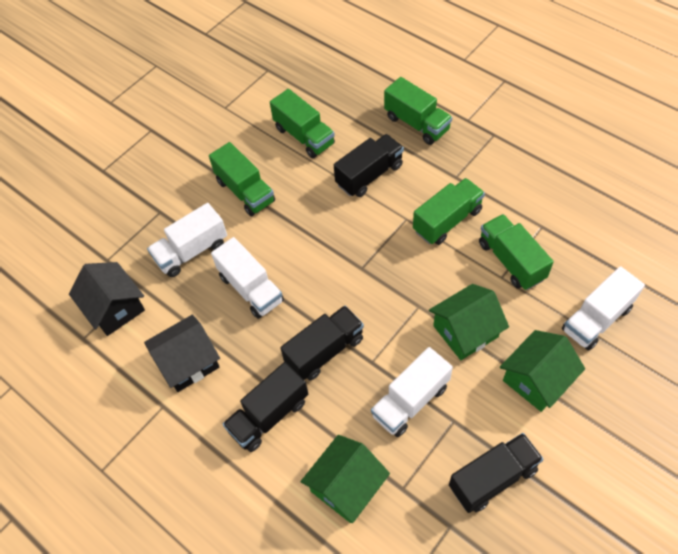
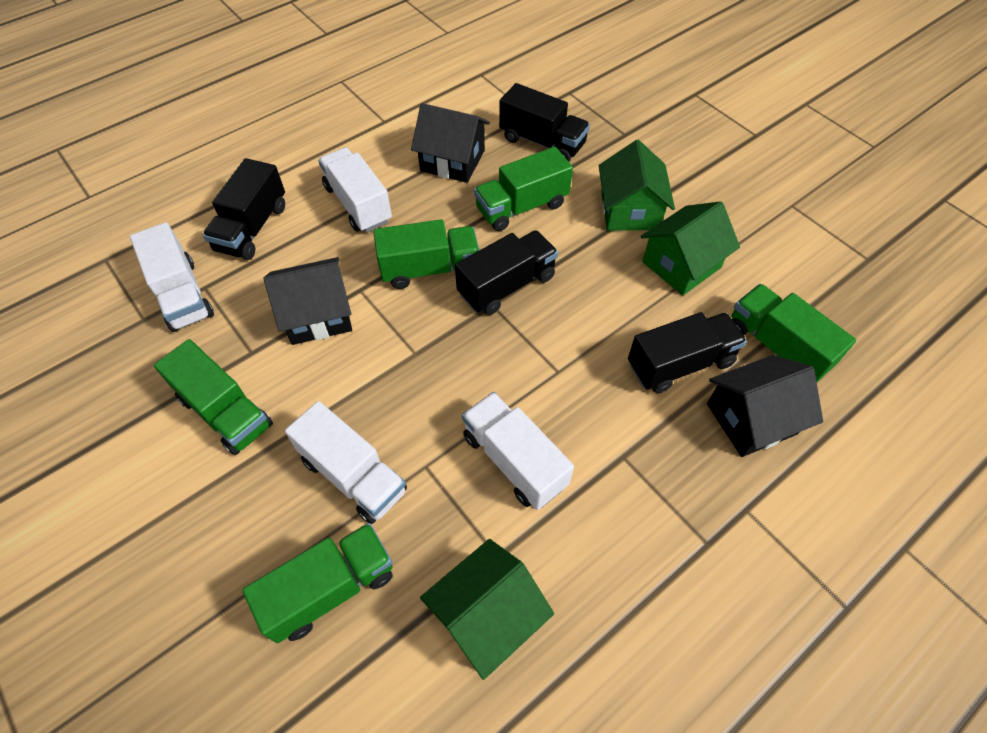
black house: [69,262,145,336] [144,315,220,392] = 2 -> [264,257,352,345] [411,103,490,183] [707,355,823,457] = 3

